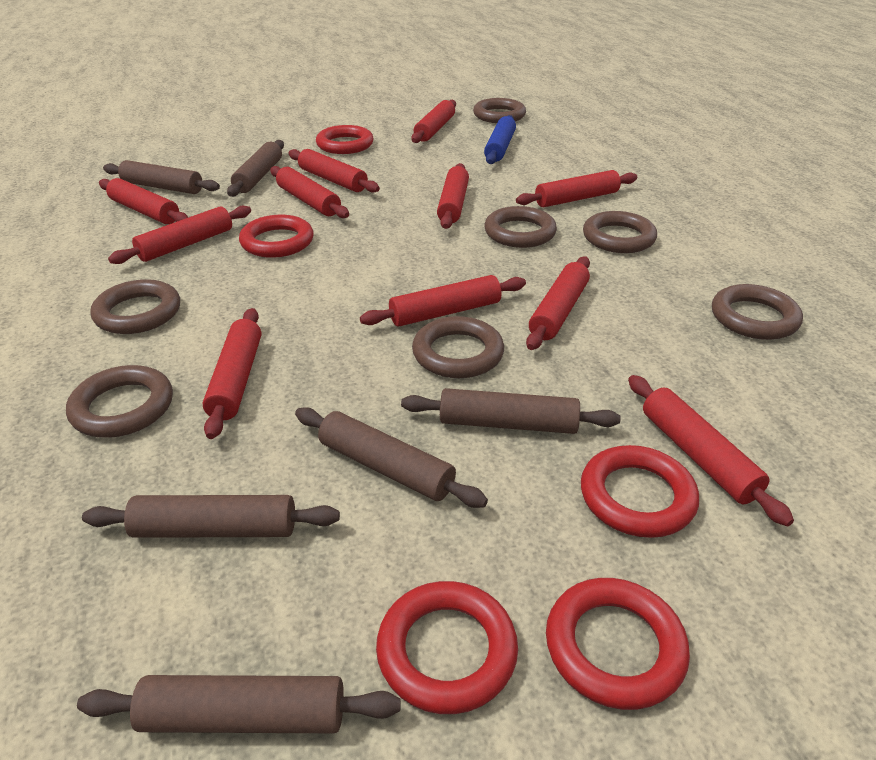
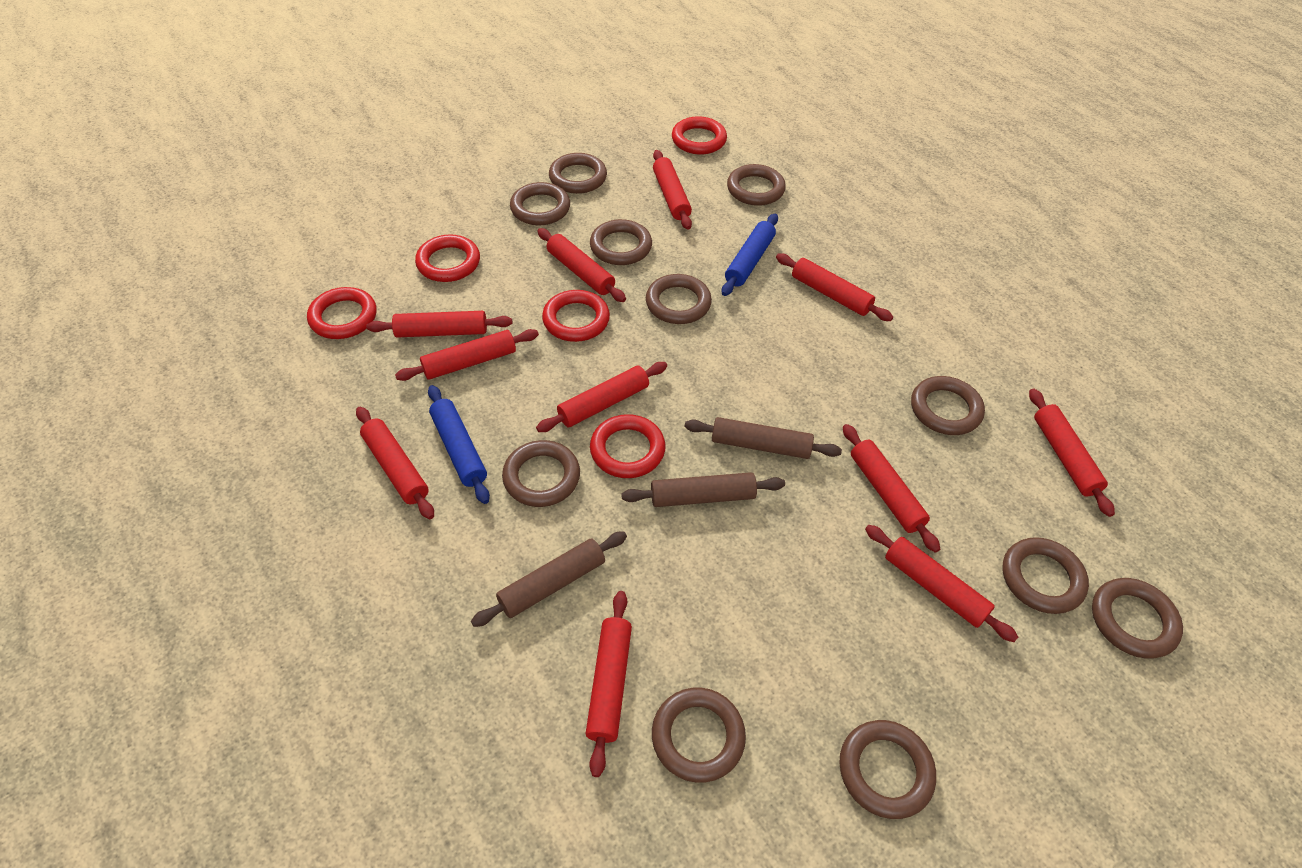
blue rolling pin: [484,115,516,164] = 1 -> [428,385,490,504] [722,213,778,296] = 2
brown ring: [66,365,173,438] [90,279,180,334] [412,316,504,378] [473,98,526,123] [484,206,557,248] [583,211,657,253] [712,284,803,340] = 7 -> [502,440,580,507] [510,182,570,225] [549,153,607,194] [590,219,652,265] [646,274,712,324] [652,688,746,783] [727,164,786,206] [839,720,936,819] [911,376,985,435] [1002,537,1089,614] [1092,578,1183,659] = 11
brown rolling pin: [77,675,401,733] [82,495,340,538] [103,160,220,194] [227,140,284,197] [295,407,488,508] [401,388,621,434] = 6 -> [471,531,627,627] [621,472,785,507] [685,417,842,459] = 3

